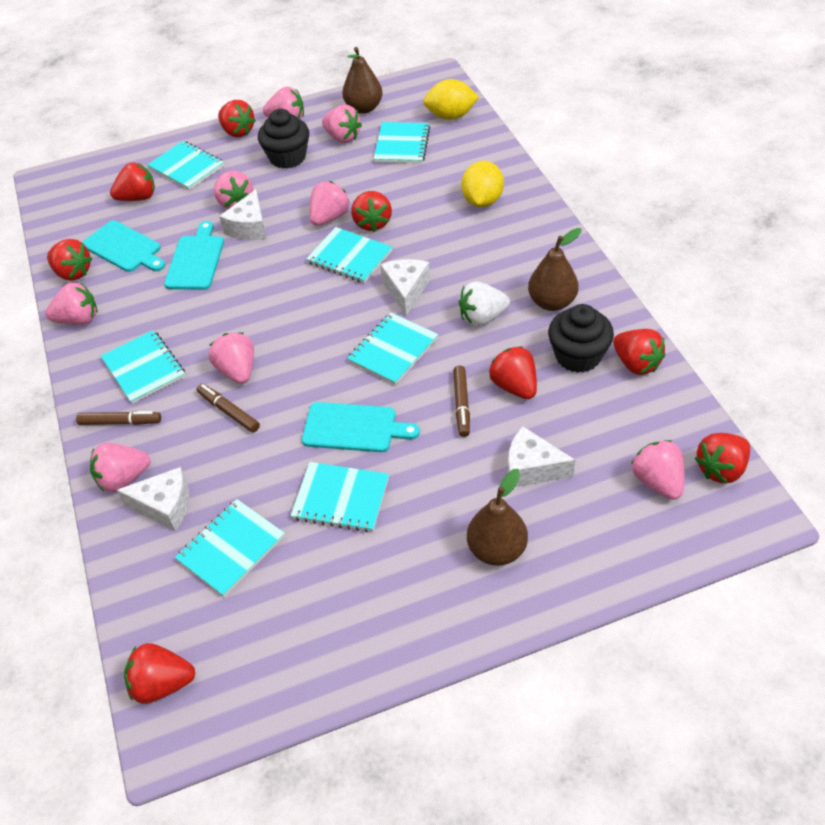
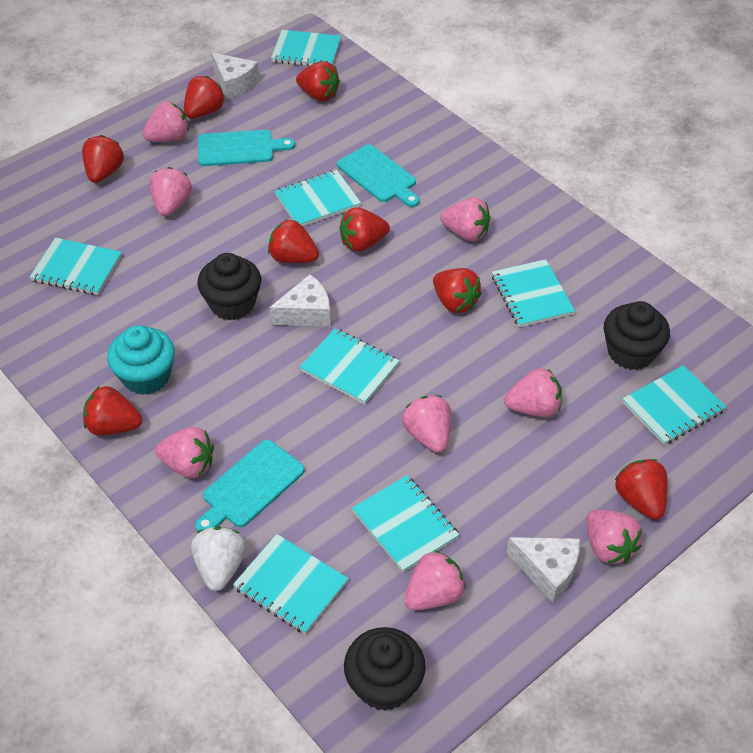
black cupcake: [258,109,309,169] [548,304,614,373] = 2 -> [197,253,261,320] [344,627,426,711] [604,301,670,370] = 3
brown marker: [76,411,161,425] [197,384,260,433] [453,366,470,437] = 3 -> none = 0
brown pear: [342,47,383,114] [467,469,528,566] [528,228,581,311] = 3 -> none = 0
turquoise cupcake: none = 0 -> [107,325,175,395] = 1
turquoise notebook: [101,330,186,404] [147,141,224,190] [175,499,285,597] [290,462,389,532] [306,227,392,283] [347,313,438,385] [373,122,430,164] = 7 -> [30,238,122,295] [233,534,348,634] [271,30,341,66] [275,170,361,226] [299,328,399,404] [352,475,459,572] [492,259,575,327] [622,365,726,445] = 8
white cheese: [117,467,189,531] [219,189,267,240] [380,259,430,316] [508,426,575,487] = 4 -> [212,53,259,99] [269,274,330,327] [507,537,580,603] = 3
yellow lemon: [423,79,479,120] [461,161,504,207] = 2 -> none = 0

